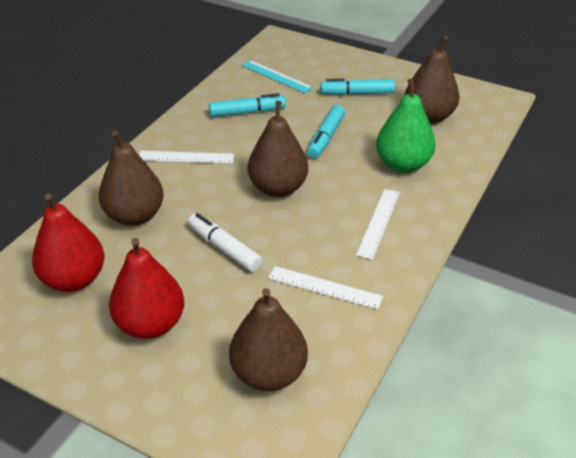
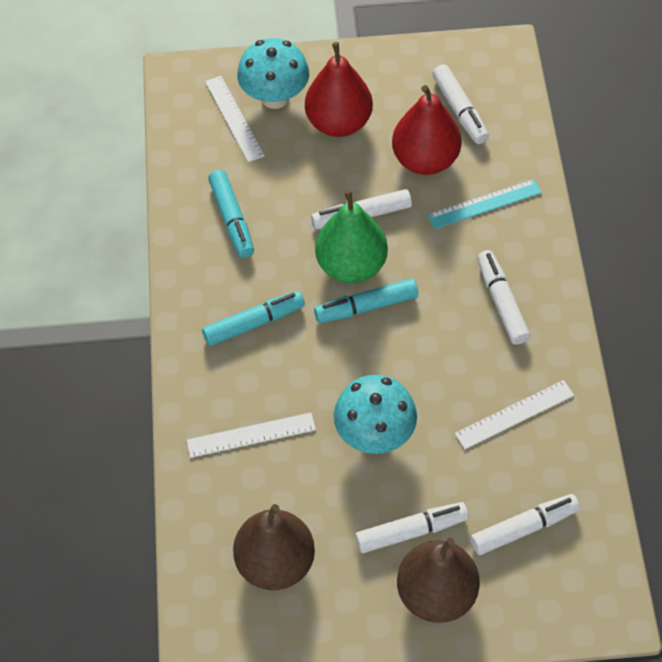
brown pear: [99,131,164,226] [229,288,308,391] [248,101,308,197] [405,35,460,124] = 4 -> [233,504,315,590] [397,538,480,623] = 2
turquoise mushroom: none = 0 -> [237,38,309,109] [334,375,417,454] = 2
white marker: [188,213,262,272] = 1 -> [311,189,412,230] [355,502,469,553] [432,64,489,144] [470,494,580,555] [477,250,530,345] = 5

